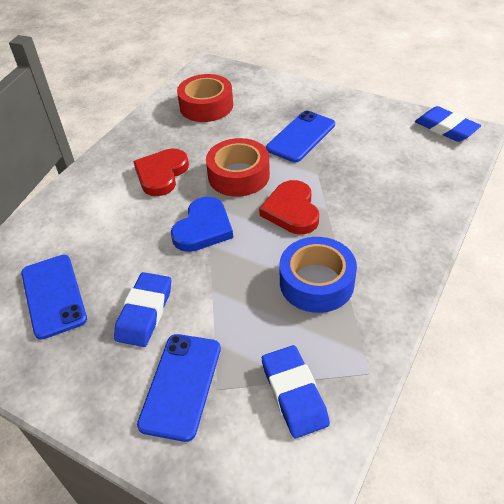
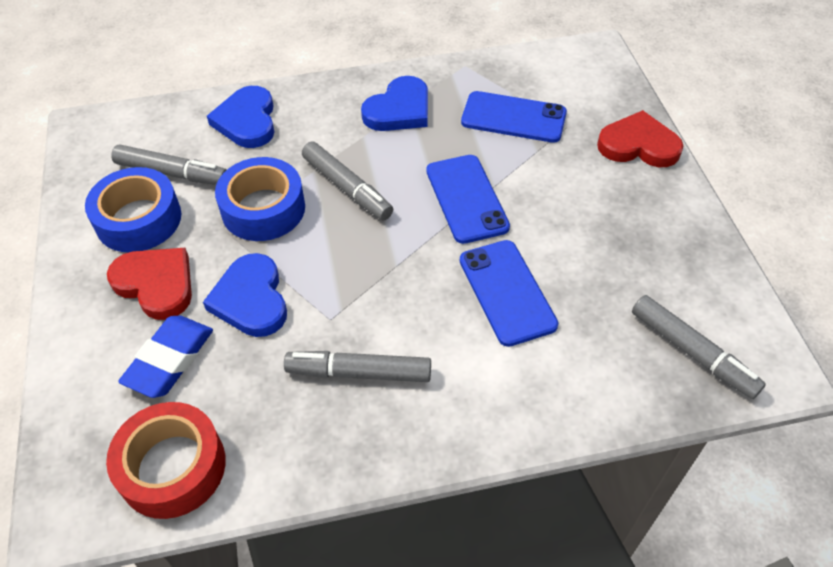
blue eraser: [114,272,171,347] [262,345,330,438] [415,106,481,142] = 3 -> [118,316,213,398] = 1
blue heart: [171,197,233,252] = 1 -> [203,253,287,337] [207,86,274,148] [361,76,428,131] = 3
blue tape: [279,237,357,313] = 1 -> [85,167,181,252] [215,157,305,241] = 2
grey marker: none = 0 -> [111,144,227,185] [284,351,431,382] [302,141,393,220] [632,295,766,399] = 4
red tape: [177,74,233,122] [206,138,270,197] = 2 -> [106,402,226,519] = 1

